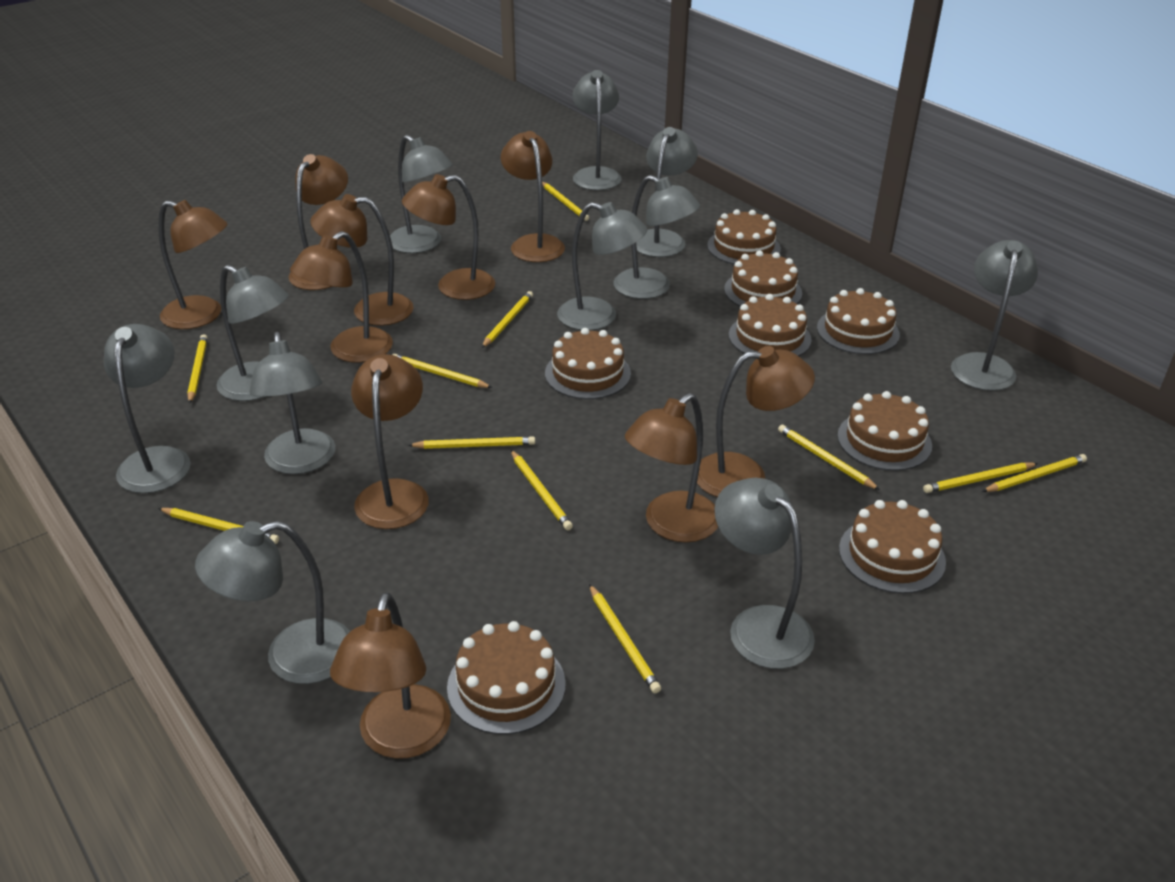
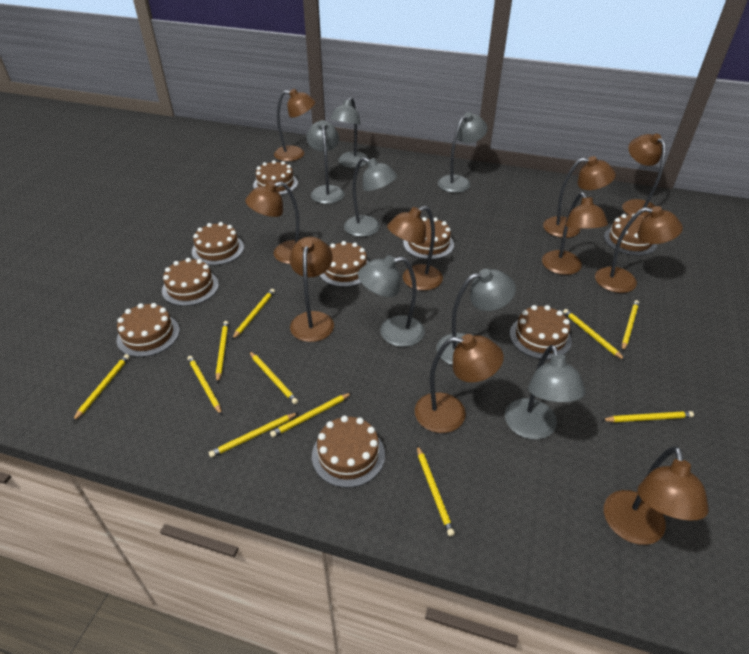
brown cake: [447,621,566,735] [545,328,631,399] [707,209,781,265] [724,250,802,306] [729,294,812,356] [817,288,900,354] [837,391,932,471] [839,500,946,594] = 8 -> [117,303,180,357] [162,258,219,306] [192,222,244,265] [253,160,298,195] [312,416,385,488] [319,241,369,287] [403,217,454,260] [510,305,572,359] [604,214,657,256] = 9
grey lamp: [104,324,191,493] [195,521,350,684] [217,265,289,401] [249,332,335,474] [390,135,453,253] [557,202,647,330] [572,70,622,190] [613,175,700,299] [636,127,698,257] [714,478,815,669] [951,240,1038,391] = 11 -> [306,120,344,204] [330,97,369,168] [344,157,397,237] [358,255,425,347] [436,269,516,365] [438,112,487,193] [505,345,586,440] = 7

